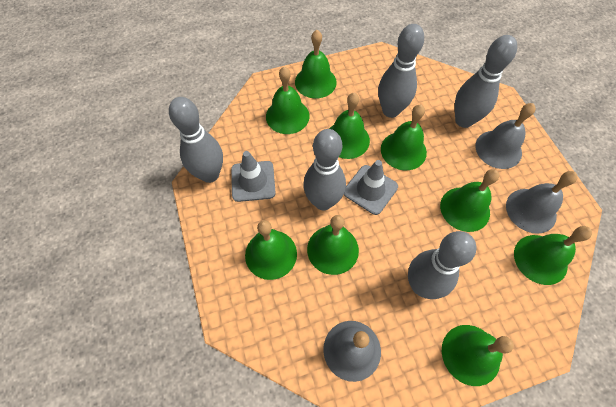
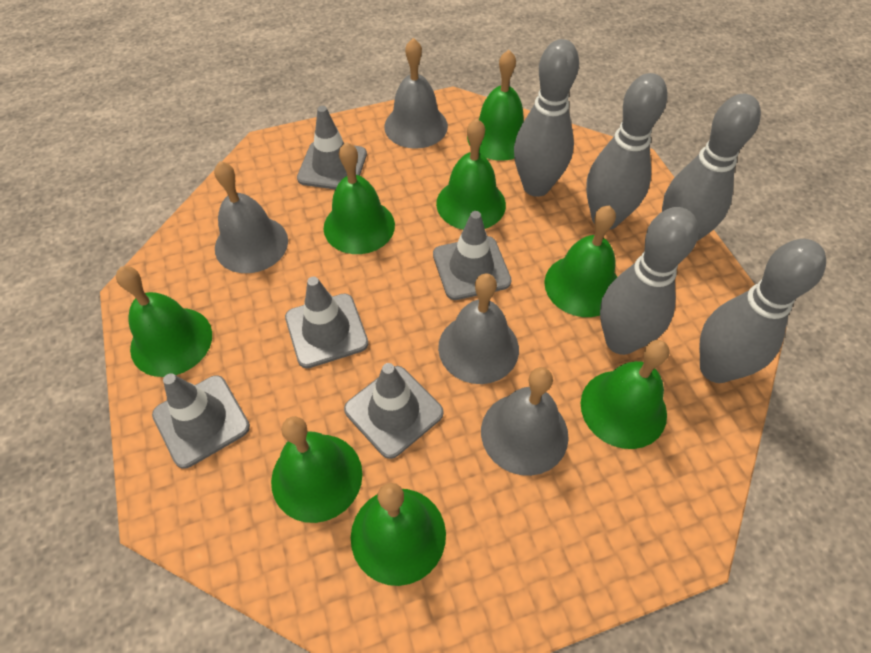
green bell: [245,220,297,280] [266,67,310,134] [295,30,337,98] [307,215,359,275] [329,93,370,159] [381,105,427,170] [440,169,499,232] [442,325,514,386] [514,226,592,285] = 9 -> [116,266,212,377] [271,416,362,523] [323,142,395,254] [351,483,446,586] [436,119,506,230] [467,50,524,161] [544,206,617,317] [581,340,670,449] = 8
grey bell: [323,321,381,382] [475,103,536,169] [506,171,578,234] = 3 -> [214,161,288,273] [384,38,448,149] [438,273,519,384] [481,367,569,476] = 4
grey traffic cone: [231,151,276,202] [344,160,398,215] = 2 -> [152,373,250,469] [285,277,368,368] [297,106,367,189] [344,363,443,459] [433,211,512,300] = 5

